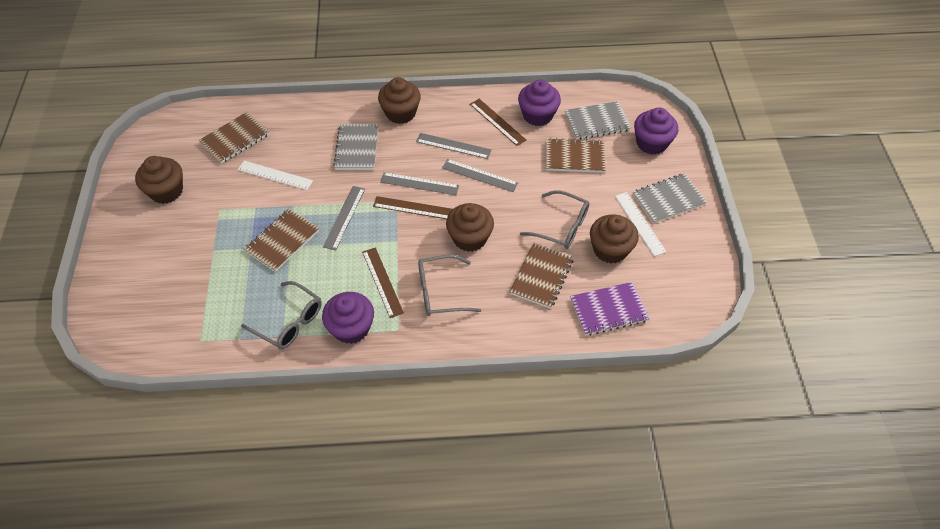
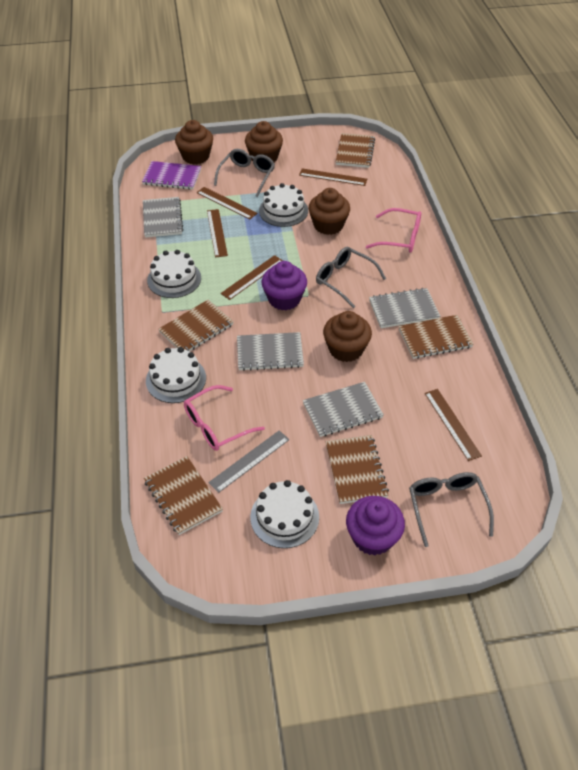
brown notebook: [199,112,269,163] [244,209,319,272] [510,242,574,309] [546,138,606,173] = 4 -> [144,456,223,535] [158,300,234,351] [326,435,389,504] [336,133,375,168] [399,315,474,359] = 5
brown ruler: [362,247,404,318] [373,196,453,219] [470,99,526,146] = 3 -> [197,187,257,219] [207,209,228,258] [221,255,283,300] [299,168,367,186] [425,389,482,461] = 5
grey notebook: [333,124,378,170] [565,101,631,139] [633,173,707,224] = 3 -> [143,197,183,238] [237,332,304,371] [303,382,384,437] [369,288,440,328] = 4
grey ruler: [323,186,365,250] [380,172,459,195] [416,133,492,159] [442,159,518,192] = 4 -> [208,430,289,493] = 1
pink glasses: none = 0 -> [184,385,265,451] [366,208,421,252] = 2
purple cupcake: [322,292,374,344] [518,80,561,126] [634,107,678,155] = 3 -> [262,261,307,310] [346,496,405,555] = 2
white cake: none = 0 -> [146,347,206,403] [147,250,201,298] [250,480,319,548] [259,183,308,227] = 4
white ruler: [238,161,313,190] [615,192,666,256] = 2 -> none = 0

